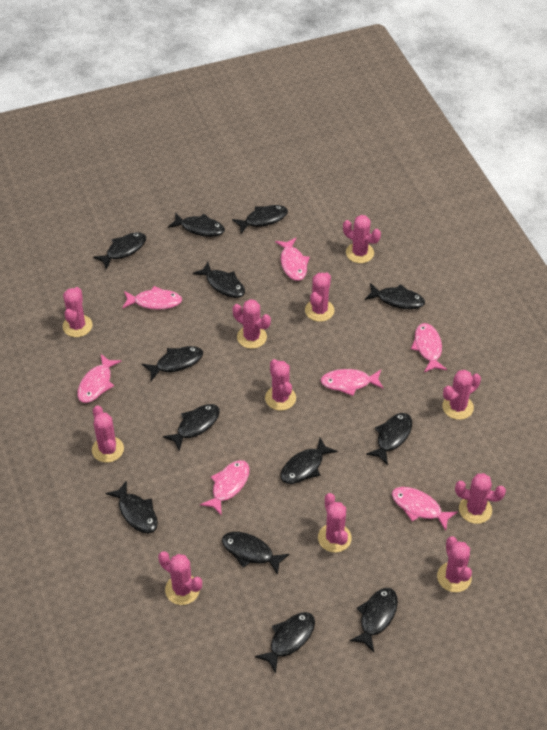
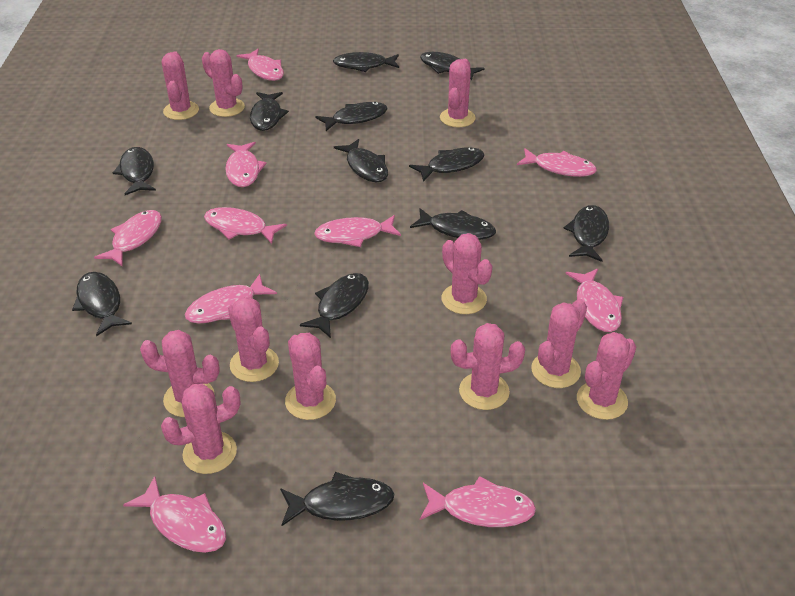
black fish: [93,232,146,270] [105,480,158,533] [142,346,203,381] [163,404,220,451] [168,212,225,237] [193,262,245,298] [222,532,290,575] [232,205,288,233] [255,612,315,673] [281,438,338,484] [349,588,398,652] [365,283,425,309] [366,413,412,465] = 13 -> [72,272,132,336] [113,147,156,195] [250,92,289,131] [280,472,394,526] [300,273,369,338] [315,102,387,131] [333,52,399,72] [334,139,388,182] [409,147,484,182] [410,208,496,240] [420,52,485,80] [564,205,609,262] = 12
pink fish: [77,354,121,403] [122,286,182,310] [200,460,250,516] [275,238,310,281] [321,369,384,396] [392,487,458,531] [411,323,447,372] = 7 -> [94,210,162,267] [123,476,226,553] [185,274,277,324] [204,207,287,244] [225,142,267,187] [236,49,284,81] [314,215,401,247] [420,476,536,527] [517,148,597,177] [565,268,623,332] = 10

